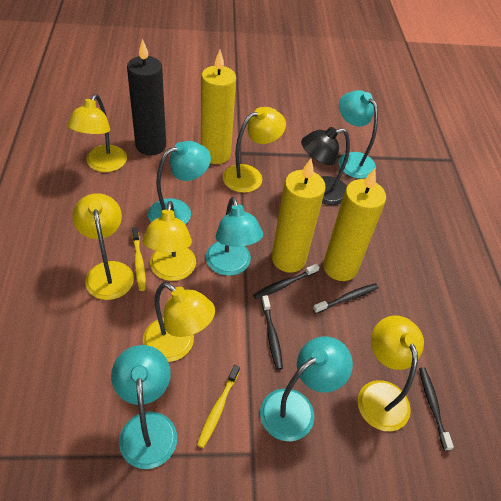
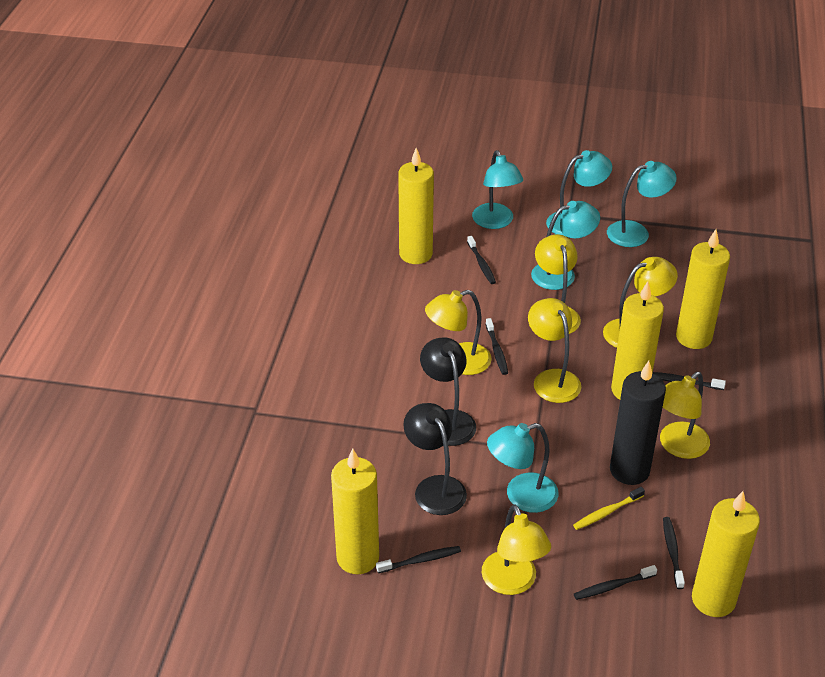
black lamp: [301,127,350,205] = 1 -> [403,403,467,515] [420,337,476,446] = 2
black toothbrush: [253,264,320,299] [261,295,283,370] [313,283,379,314] [419,367,454,451] = 4 -> [376,546,461,573] [467,236,496,284] [486,318,508,375] [574,565,657,600] [653,372,726,390] [663,517,685,589] = 6
yellow candle: [201,50,236,164] [272,158,326,273] [323,168,386,281] = 3 -> [331,448,379,574] [398,148,434,264] [611,281,664,400] [676,229,730,349] [692,491,760,617] = 5
yellow toothbrush: [132,227,146,291] [197,365,240,448] = 2 -> [573,487,645,530] = 1

